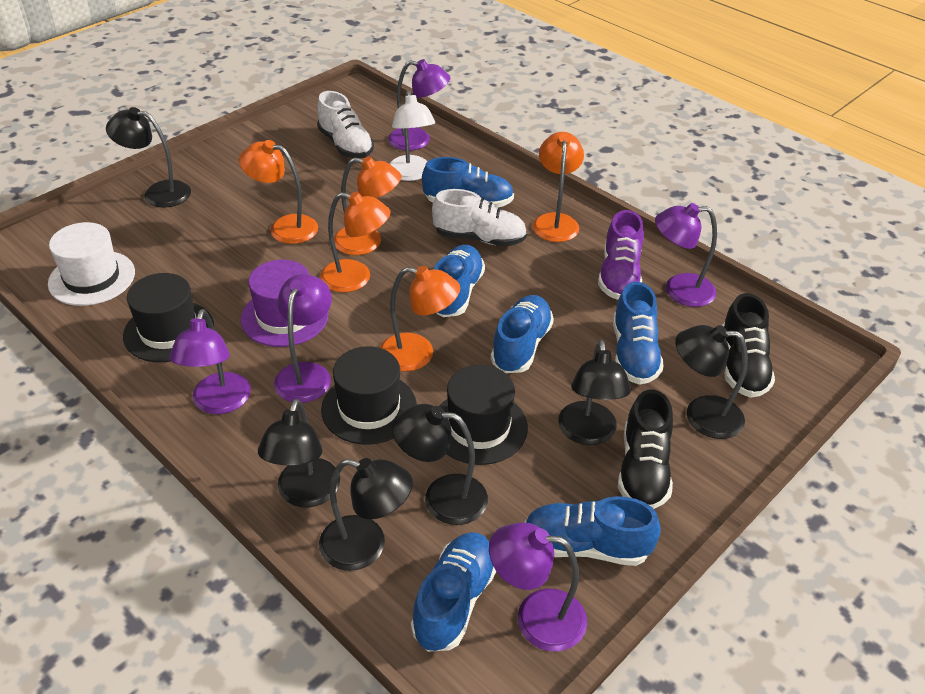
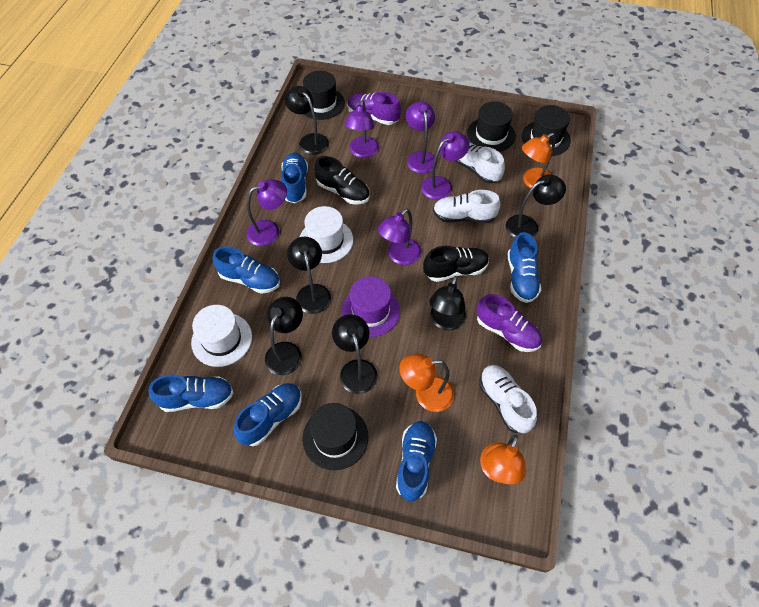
black hat: [123,273,214,362] [321,346,417,445] [439,365,528,465] = 3 -> [302,403,368,470] [303,71,345,120] [467,101,516,152] [522,105,571,156] = 4
orange lamp: [239,140,318,244] [320,192,390,293] [334,156,401,255] [380,266,460,372] [533,132,584,242] = 5 -> [399,354,454,412] [480,434,526,485] [522,133,556,188] = 3
purple shoe: [598,210,644,300] = 1 -> [347,92,401,125] [476,294,542,352] = 2
white hat: [48,222,135,306] = 1 -> [191,305,252,367] [300,206,353,263] = 2
white lamp: [389,90,435,181] = 1 -> none = 0
white shoe: [317,91,374,158] [432,189,527,247] = 2 -> [433,190,500,223] [455,142,505,184] [479,365,537,433] = 3

